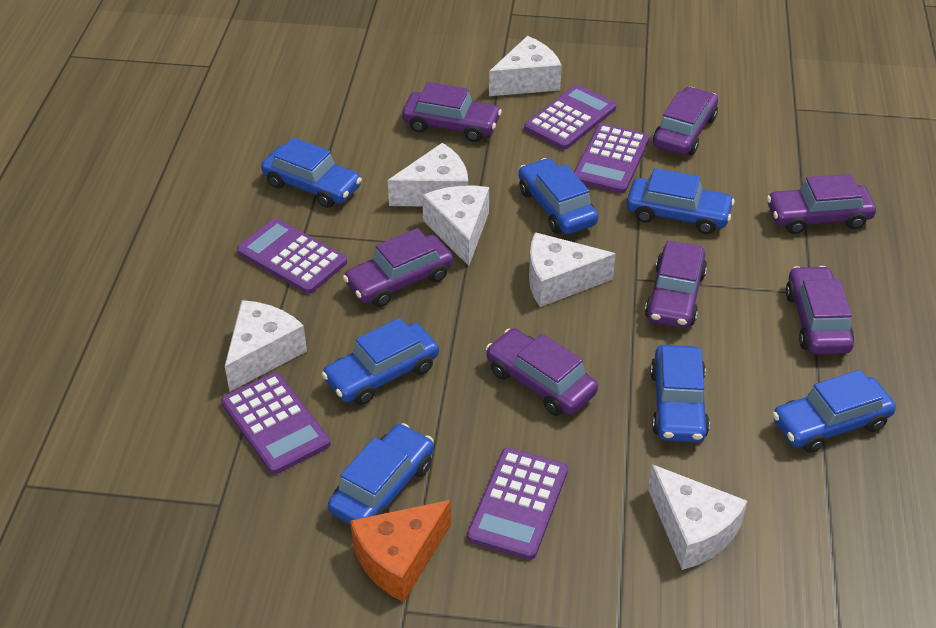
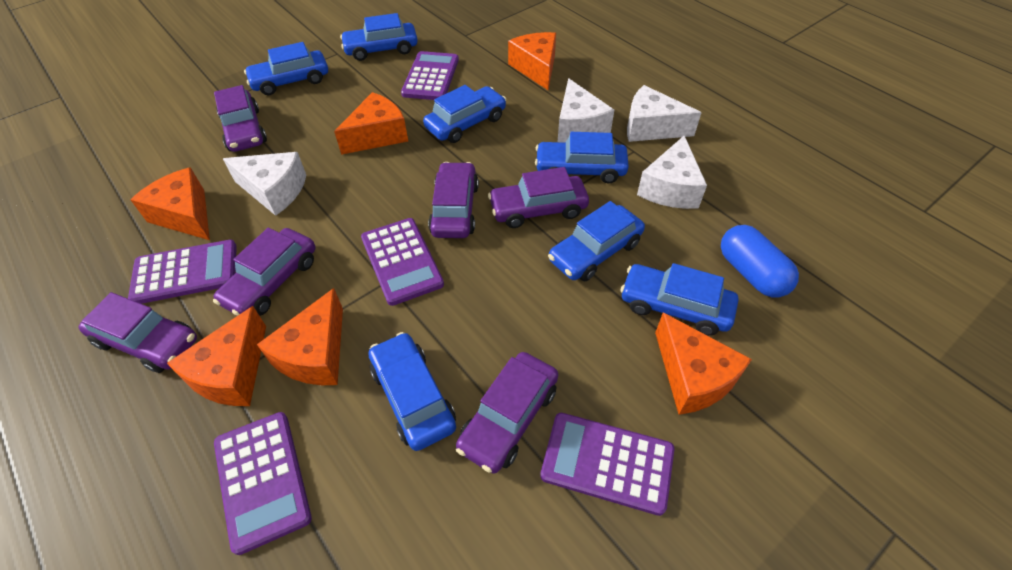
blue capsule: none = 0 -> [721,225,799,297] = 1
orange cheese: [350,500,451,602] = 1 -> [130,167,210,240] [167,306,266,406] [257,288,343,385] [334,92,408,155] [508,32,556,90] [655,313,752,415] = 6
purple car: [343,228,453,307] [402,82,502,142] [486,328,598,416] [645,240,707,328] [653,87,718,155] [767,174,876,234] [785,266,854,354] = 7 -> [78,292,197,373] [213,228,316,316] [214,85,267,152] [428,162,479,238] [456,352,558,474] [488,167,589,228] = 6
white cheese: [225,300,307,391] [388,143,468,207] [422,186,489,266] [489,36,562,96] [529,232,616,307] [648,464,747,570] = 6 -> [223,152,306,216] [558,78,614,143] [627,85,701,142] [637,136,707,209] = 4

